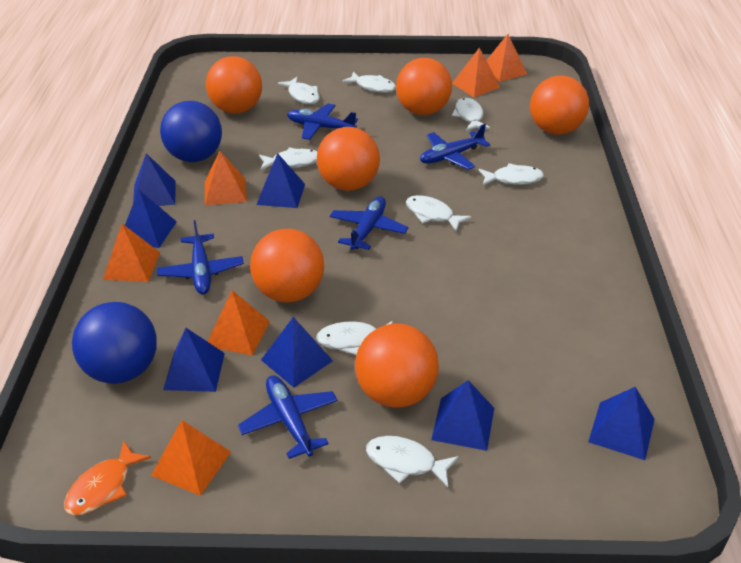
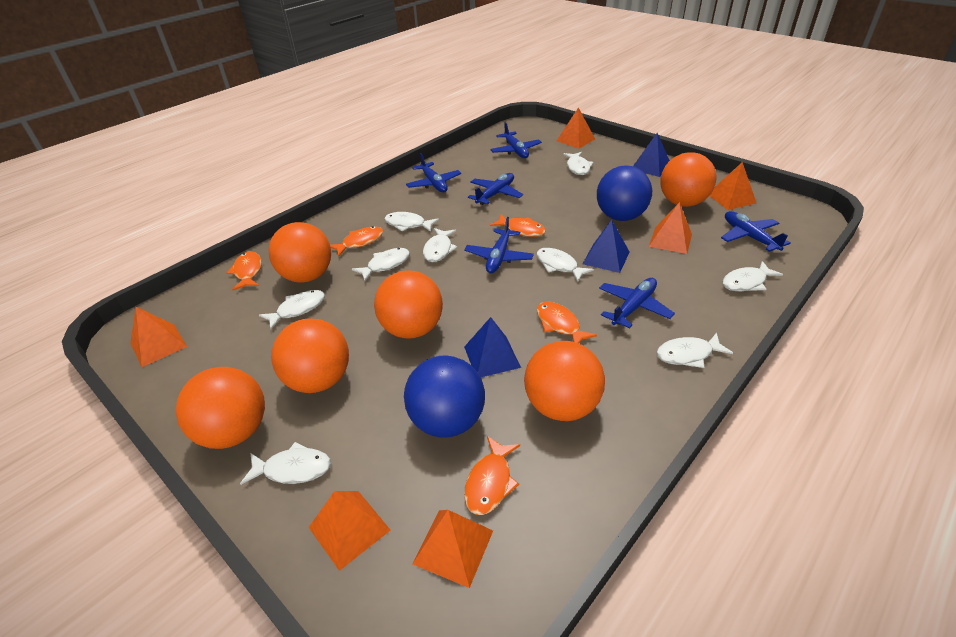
blue plane: [157,220,244,294] [238,375,338,459] [287,103,358,140] [330,197,408,250] [420,124,490,170] = 5 -> [406,153,461,192] [464,217,534,273] [468,173,523,205] [490,122,542,158] [599,278,675,328] [721,211,791,252] = 6
blue pyramid: [125,190,177,248] [133,153,176,206] [163,328,225,392] [256,153,305,208] [261,317,333,388] [431,380,494,451] [588,387,655,460] = 7 -> [464,317,521,377] [583,220,629,273] [633,133,670,177] = 3
orange fish: [64,440,151,516] = 1 -> [227,251,262,290] [330,226,383,256] [464,436,520,515] [490,214,546,237] [537,302,597,343] = 5
white fish: [259,148,317,170] [278,77,320,104] [316,321,393,355] [342,71,396,93] [366,436,459,487] [406,195,471,231] [452,98,490,131] [479,163,544,185] = 8 -> [240,442,331,485] [259,290,325,329] [352,248,410,281] [384,212,439,232] [423,228,457,262] [536,248,594,282] [563,152,593,175] [656,333,733,368] [722,261,783,291] = 9

